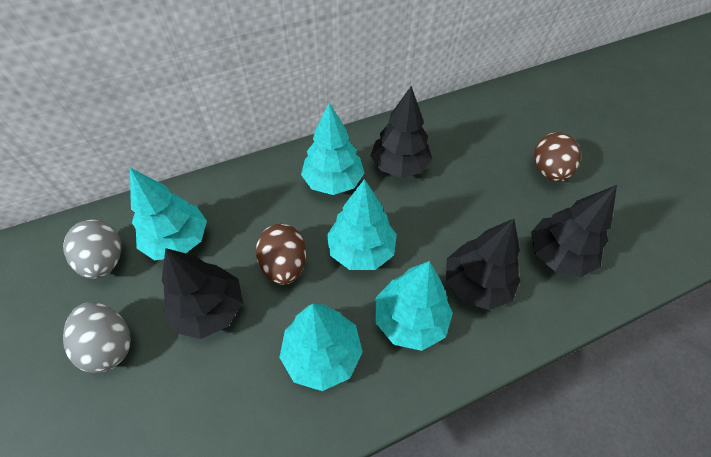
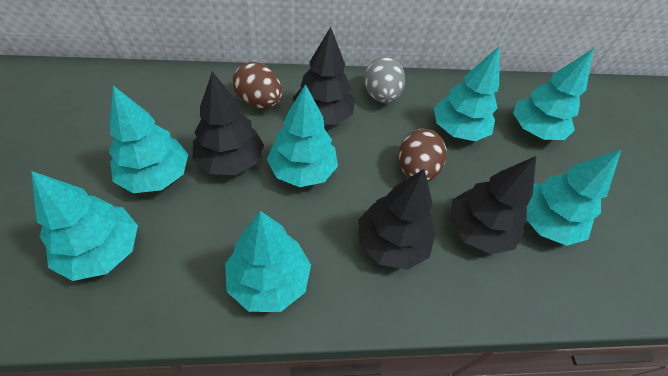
grey egg: [63,220,122,279] [63,302,131,373] = 2 -> [364,56,405,103] = 1
turquoise tree: [130,168,207,260] [279,304,363,391] [301,103,364,195] [327,179,397,270] [376,261,453,351] = 5 -> [31,171,138,281] [109,86,188,193] [225,211,311,312] [267,84,338,187] [434,46,500,141] [513,48,594,140] [527,149,622,246] = 7

